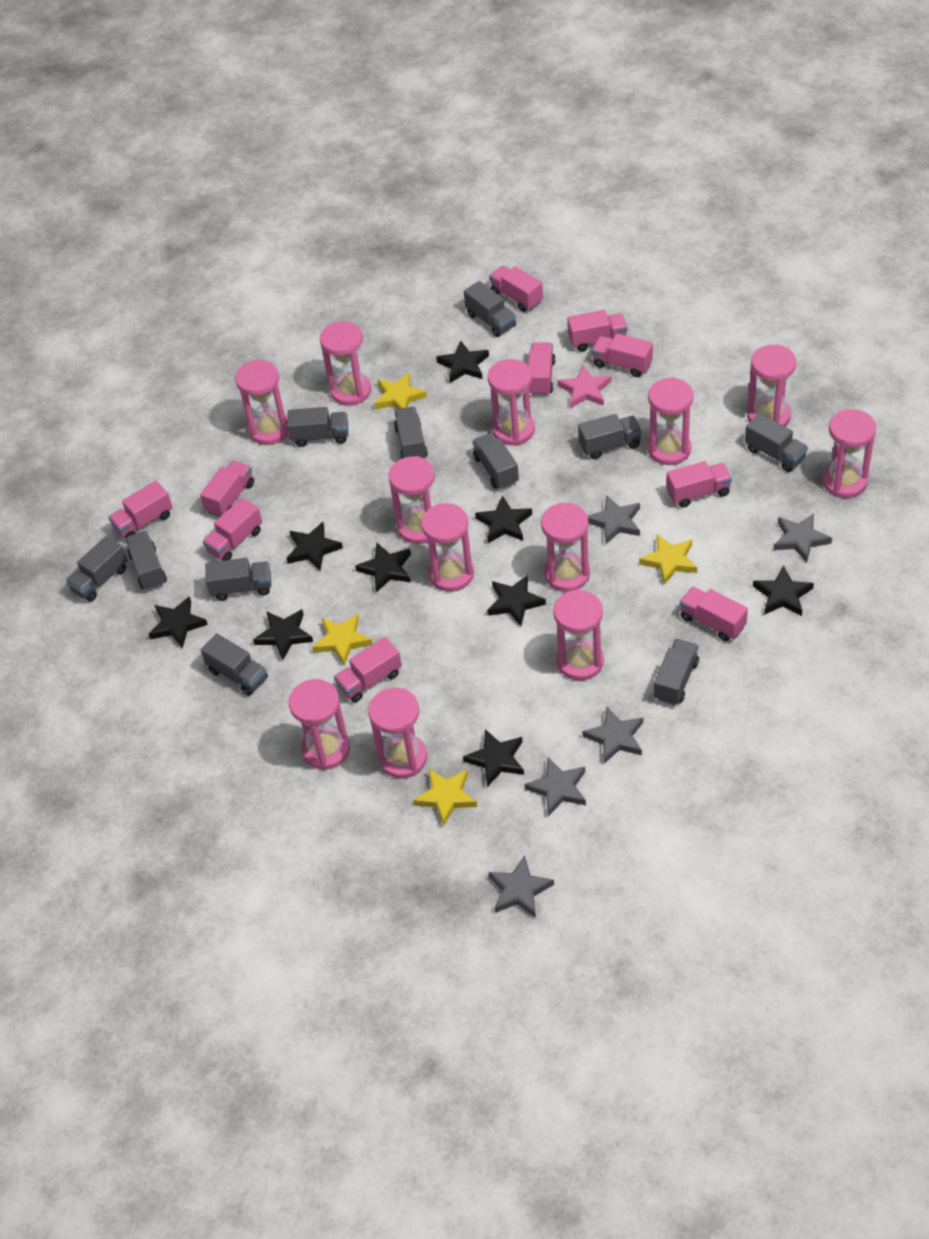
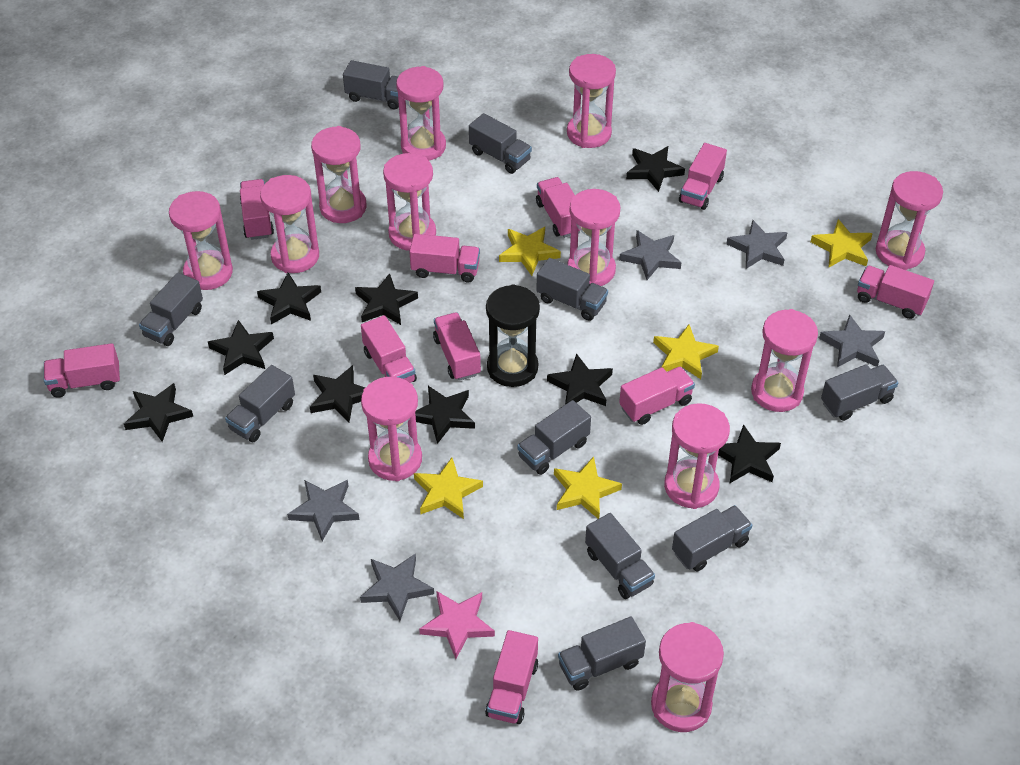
black hourglass: none = 0 -> [486,284,540,387] = 1
grey truck: [66,536,128,602] [125,531,167,591] [201,633,268,696] [205,558,271,601] [287,407,348,447] [394,407,428,459] [464,281,516,337] [472,433,519,489] [578,414,642,459] [654,639,699,705] [745,413,808,472] = 11 -> [139,273,203,346] [225,365,295,442] [343,60,399,109] [469,113,532,174] [517,400,591,475] [536,258,608,321] [558,617,646,691] [585,513,655,599] [672,505,752,572] [821,364,898,421] = 10
yellow star: [312,613,372,665] [374,373,427,409] [413,769,477,826] [639,535,697,585] = 4 -> [414,458,483,519] [499,227,561,276] [554,457,622,519] [653,325,719,379] [811,219,873,268] = 5

